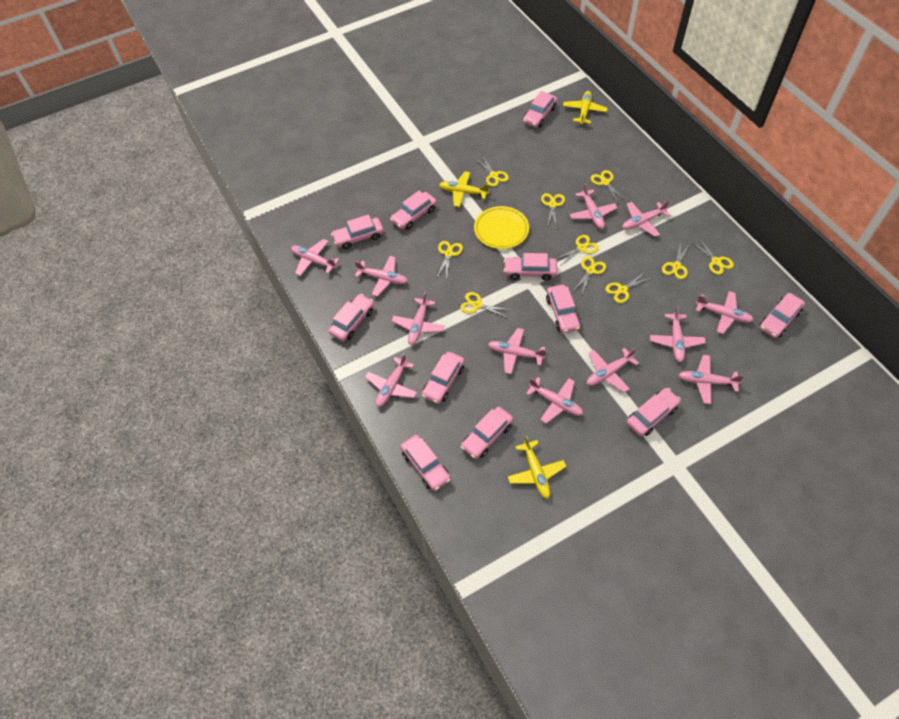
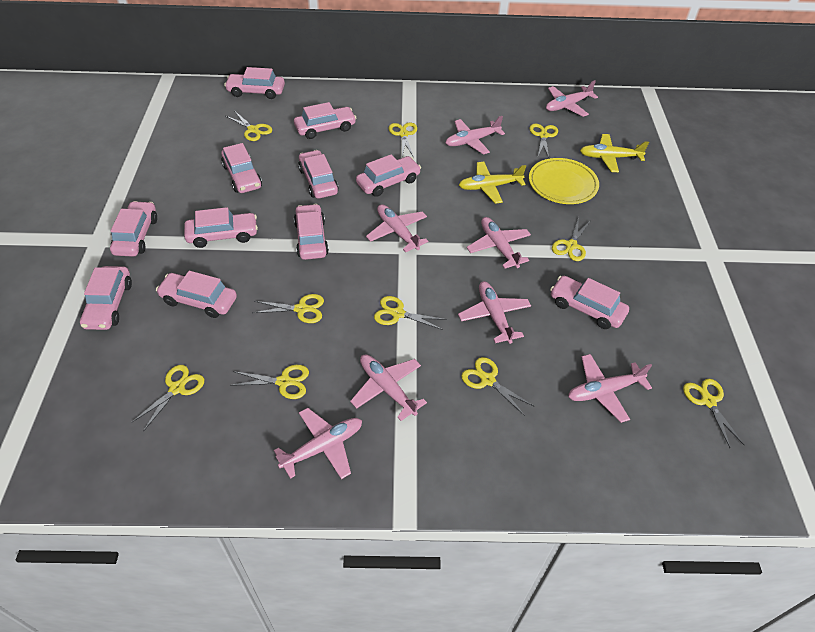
pink plane: [291,239,339,276] [355,256,408,297] [365,353,417,407] [392,292,445,345] [488,328,546,374] [526,377,583,424] [569,183,617,229] [587,348,639,393] [622,200,671,237] [650,306,706,362] [678,355,744,404] [696,291,754,334] = 12 -> [274,408,362,479] [350,354,427,421] [366,204,428,252] [446,116,505,154] [458,281,531,344] [467,217,531,269] [546,80,598,117] [568,354,652,423] = 8
yellow plane: [439,172,489,207] [508,436,566,499] [563,91,608,125] = 3 -> [459,162,526,204] [580,134,649,172] = 2

